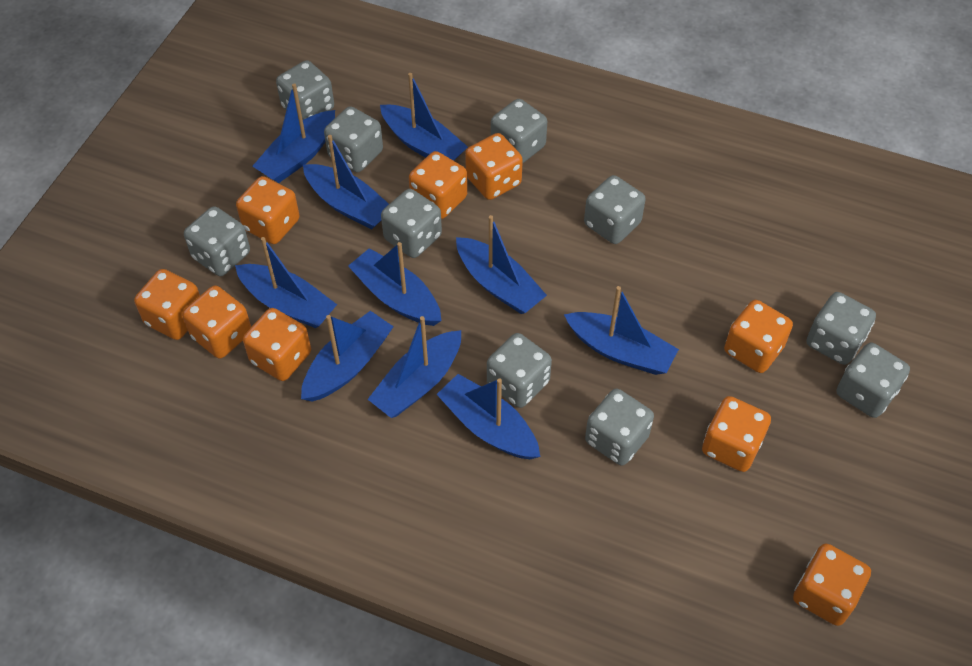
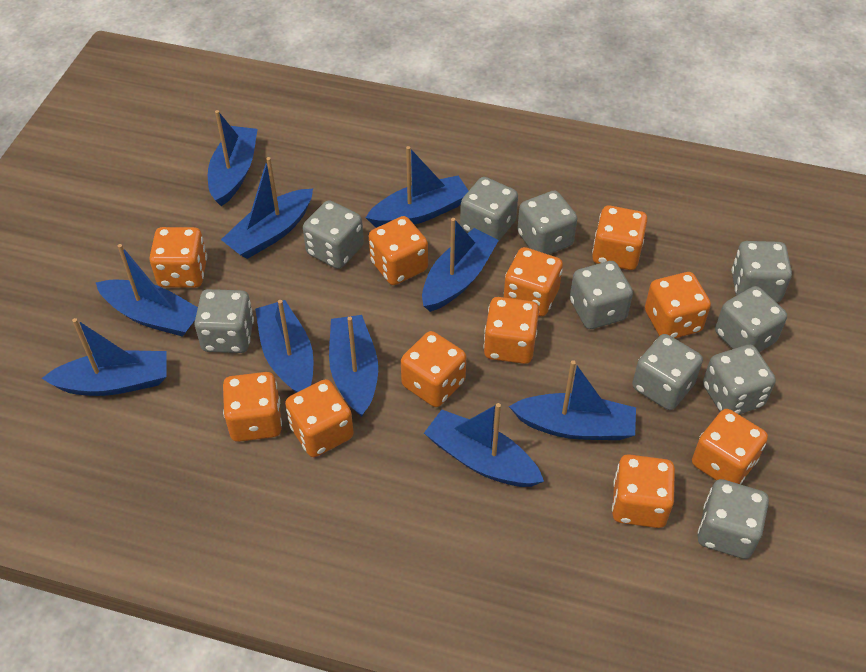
orange dice: [134,269,200,340] [182,286,251,359] [236,176,300,244] [243,308,311,381] [409,151,467,219] [465,133,523,200] [702,396,771,472] [724,300,793,373] [793,544,871,626] = 9 -> [149,227,207,288] [223,372,282,442] [285,379,354,457] [369,216,428,285] [401,331,466,407] [483,297,539,364] [504,247,563,316] [592,206,648,270] [612,454,675,528] [645,272,711,338] [692,409,768,484] = 11

